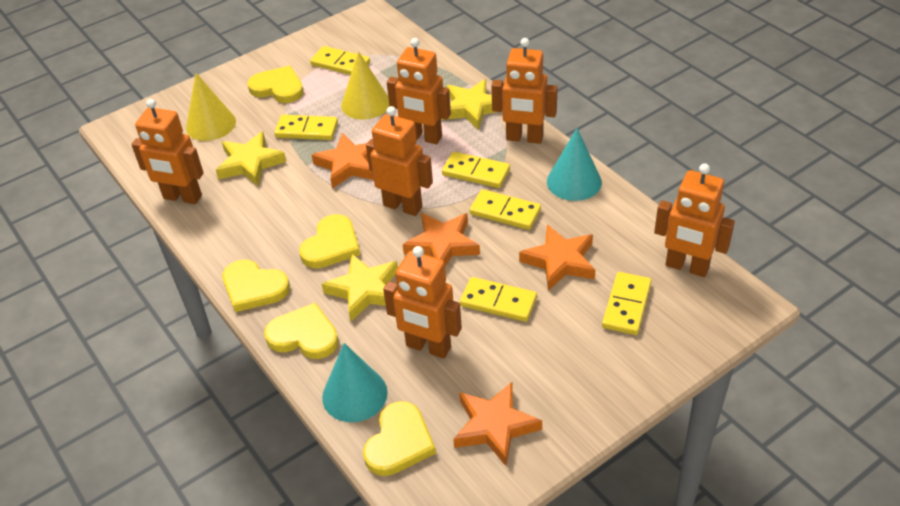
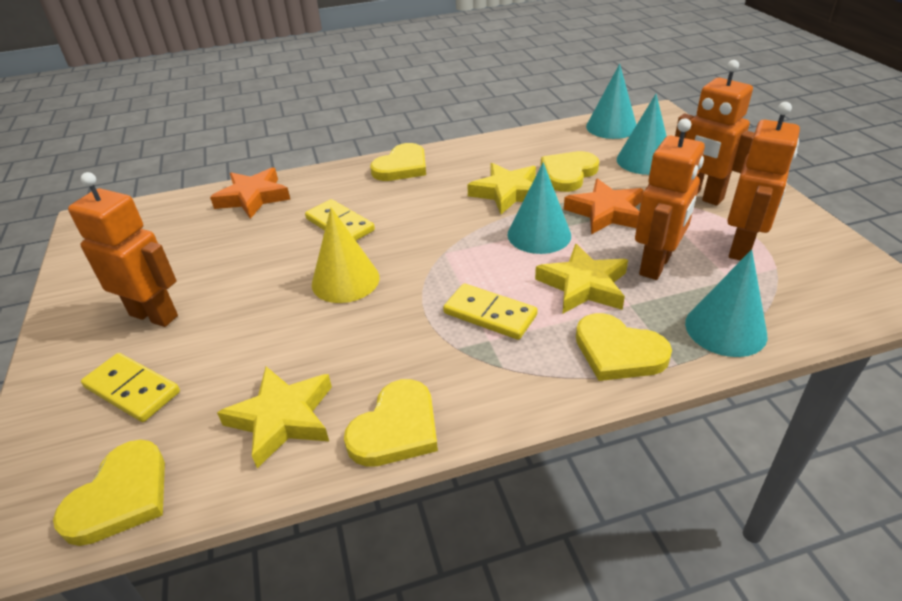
orange robot: [131,99,204,204] [366,106,433,216] [383,246,462,358] [387,38,451,144] [491,38,558,144] [654,163,735,277] = 6 -> [68,172,178,327] [635,118,705,280] [675,60,755,206] [727,102,800,261] = 4
orange star: [312,133,374,188] [403,213,480,266] [453,382,542,466] [519,225,595,291] = 4 -> [210,168,290,219] [564,178,644,235] = 2
turquoise cone: [322,343,388,422] [547,128,602,201] = 2 -> [507,162,571,254] [586,64,636,139] [617,94,667,175] [685,250,768,357] = 4
yellow cone: [186,73,236,141] [341,51,390,120] = 2 -> [312,207,379,303] = 1
yellow domino: [274,115,338,140] [310,46,370,75] [442,152,510,188] [460,277,537,322] [470,189,541,230] [602,272,652,335] = 6 -> [81,353,180,422] [305,199,375,240] [443,283,538,340] = 3

